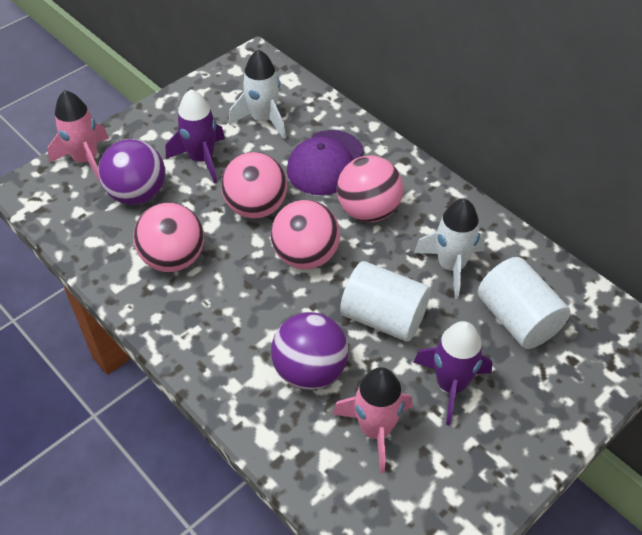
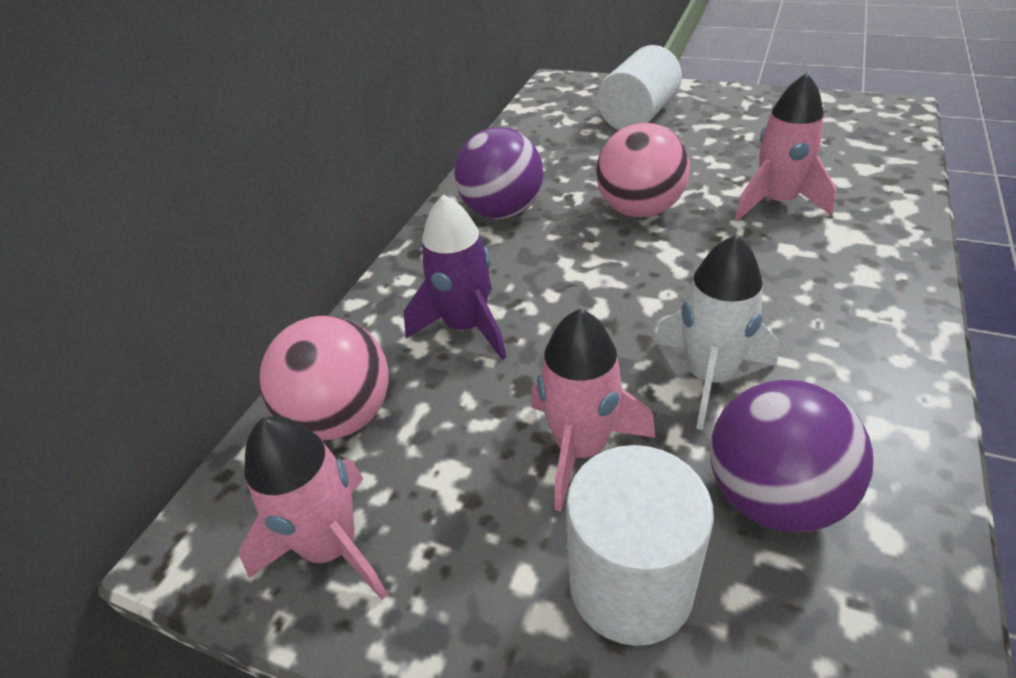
pink ball: [133,202,204,272] [221,152,287,218] [271,200,340,269] [337,156,403,222] = 4 -> [259,315,389,441] [596,123,690,218] = 2
pink rocket: [47,90,109,183] [333,367,413,473] = 2 -> [239,416,388,600] [531,309,655,512] [735,73,836,221] = 3
purple cap: [287,130,364,195] = 1 -> none = 0
purple rocket: [166,89,225,183] [413,321,493,426] = 2 -> [404,194,507,360] = 1
white rocket: [229,49,286,139] [414,199,485,299] = 2 -> [654,234,779,430] = 1

